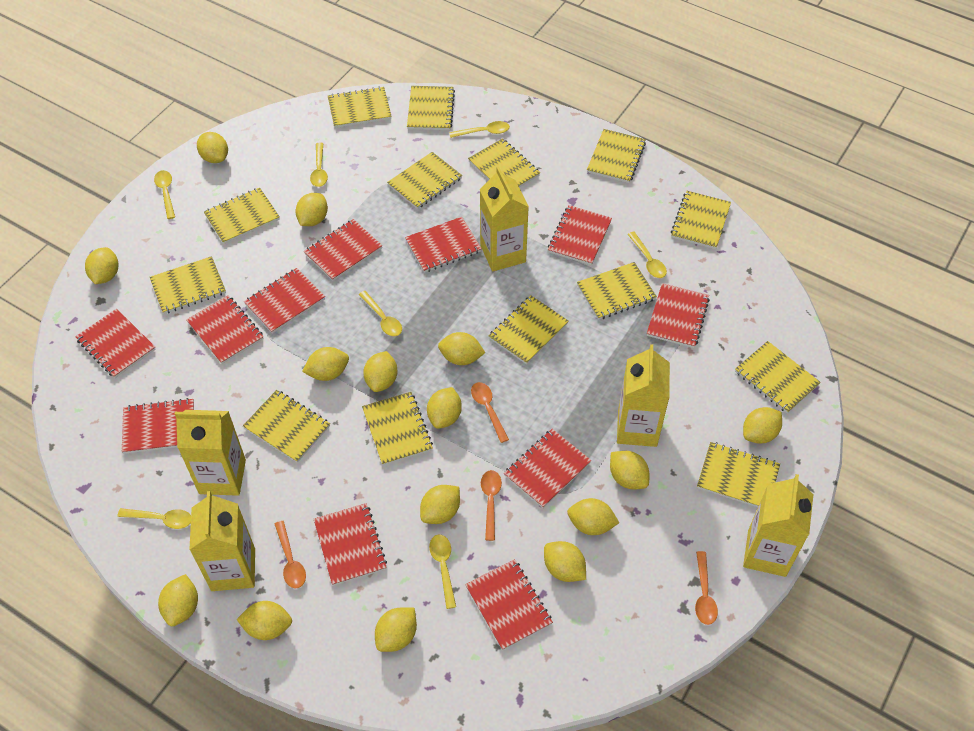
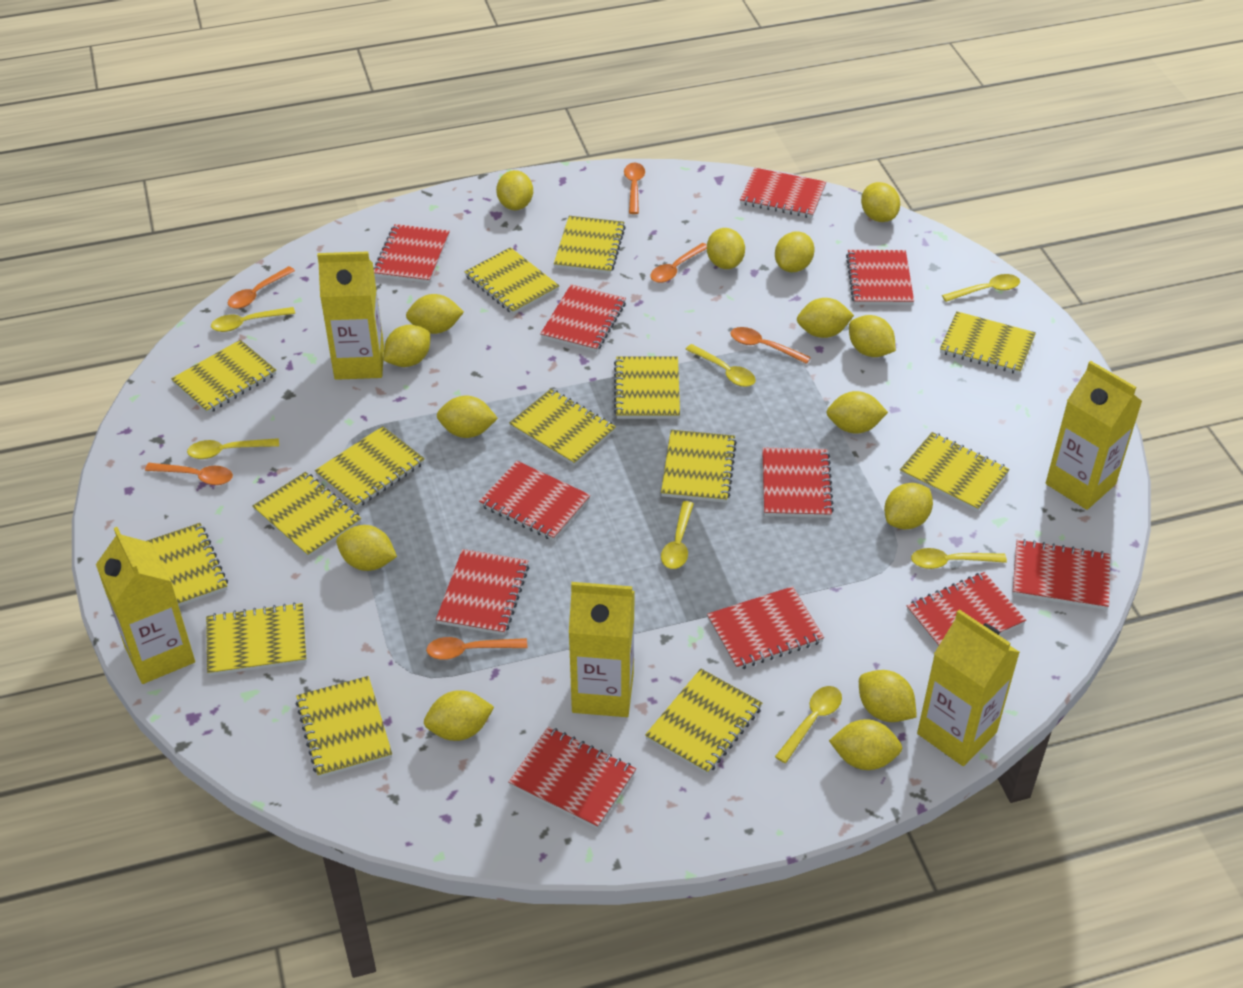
orange spoon: [275,521,306,588] [471,382,509,443] [481,470,502,541] [695,551,718,625] = 4 -> [145,463,233,485] [228,266,295,309] [426,637,527,660] [624,163,645,214] [650,243,707,283] [730,327,811,364] = 6

